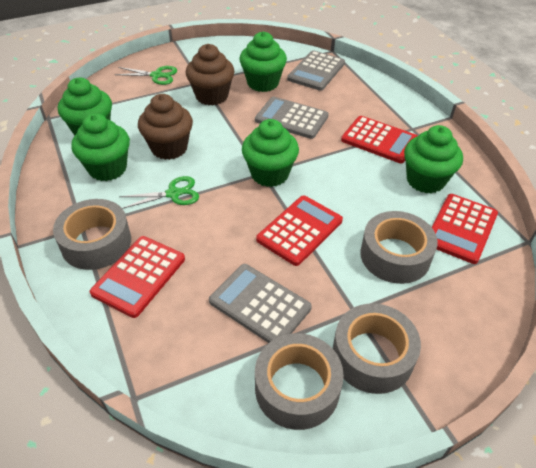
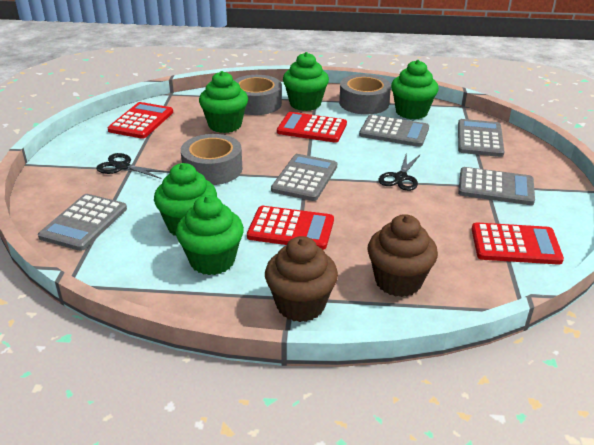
black scissors: none = 0 -> [96,153,170,179] [378,152,421,191] = 2
green scissors: [114,66,177,85] [119,176,199,209] = 2 -> none = 0
grey calculator: [209,264,312,343] [255,97,329,139] [287,51,345,91] = 3 -> [38,194,127,251] [271,154,337,201] [359,115,429,147] [458,119,505,157] [458,167,535,205] = 5
grey tape: [53,199,131,270] [255,333,344,430] [333,303,421,394] [360,211,438,284] = 4 -> [181,134,242,185] [234,75,282,115] [339,74,391,114] = 3

